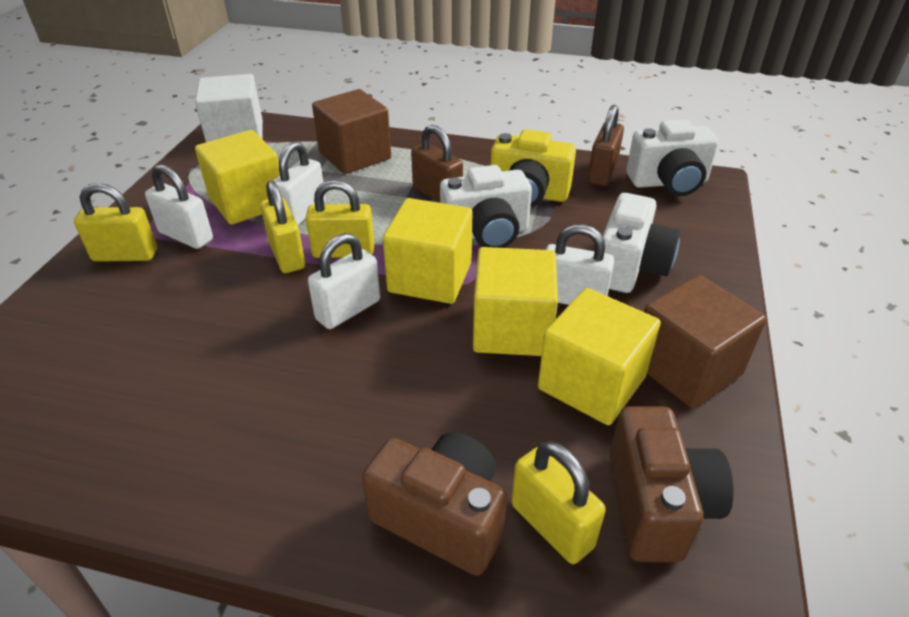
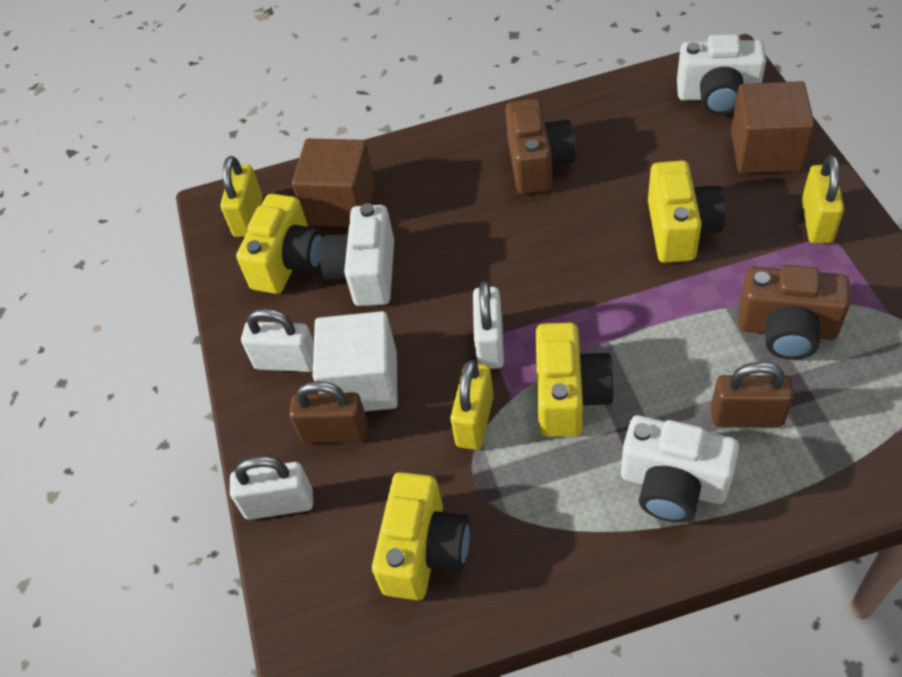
white padlock: [145,164,213,249] [273,141,326,225] [308,233,380,329] [545,224,614,305] = 4 -> [230,456,313,520] [241,308,314,372] [473,281,504,369] = 3
yellow camera: [491,129,576,207] = 1 -> [236,194,324,294] [372,472,470,600] [536,323,615,437] [648,161,726,263] = 4
yellow cube: [195,130,280,225] [383,198,472,304] [473,247,558,356] [538,288,661,425] = 4 -> none = 0
yellow padlock: [74,183,157,262] [260,181,305,273] [305,180,374,258] [511,441,606,564] = 4 -> [221,156,263,237] [450,360,494,450] [801,155,844,243] = 3

